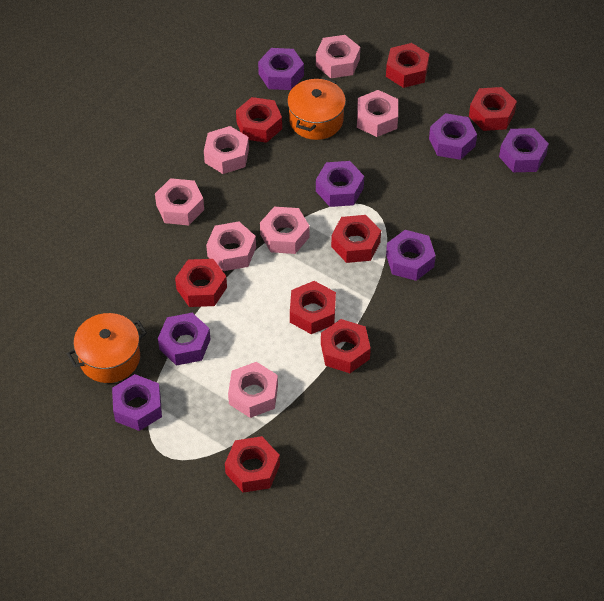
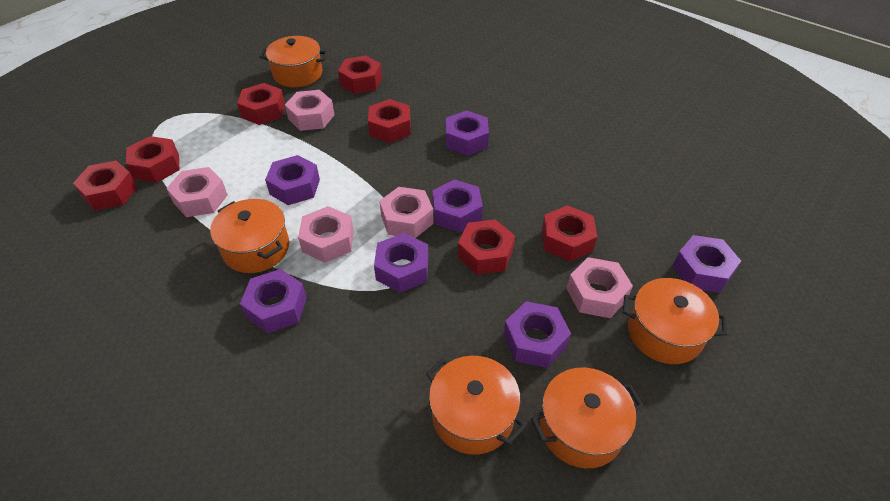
orange pot: [67,313,147,383] [287,77,346,140] = 2 -> [210,199,289,273] [260,36,328,87] [426,356,526,455] [531,367,643,468] [623,278,727,364] = 5
pink nut: [155,178,204,225] [204,126,249,174] [206,221,256,271] [228,362,278,418] [260,207,310,254] [316,35,360,78] [357,90,398,137] = 7 -> [166,167,228,217] [285,90,334,131] [298,206,354,263] [379,187,434,238] [567,257,633,318] = 5
red nut: [175,259,227,307] [225,436,280,493] [236,97,282,143] [290,281,336,334] [321,319,371,373] [331,215,381,263] [386,43,429,88] [469,87,517,131] = 8 -> [73,161,137,211] [126,136,179,183] [237,83,285,125] [338,55,382,94] [368,99,411,143] [458,219,515,275] [542,205,597,262] = 7

